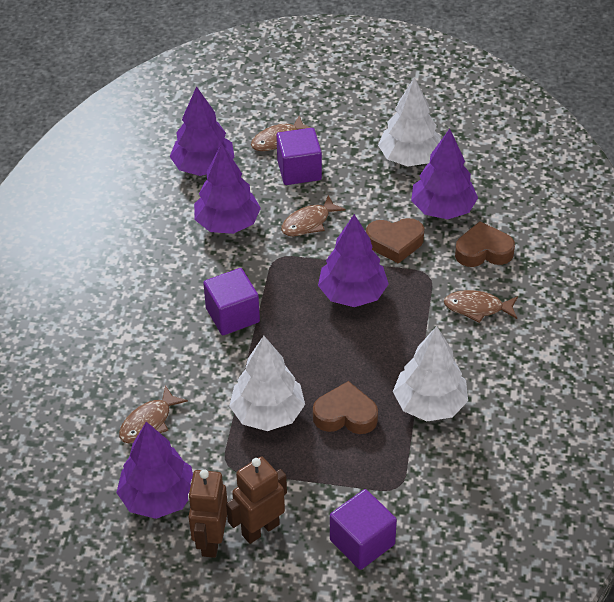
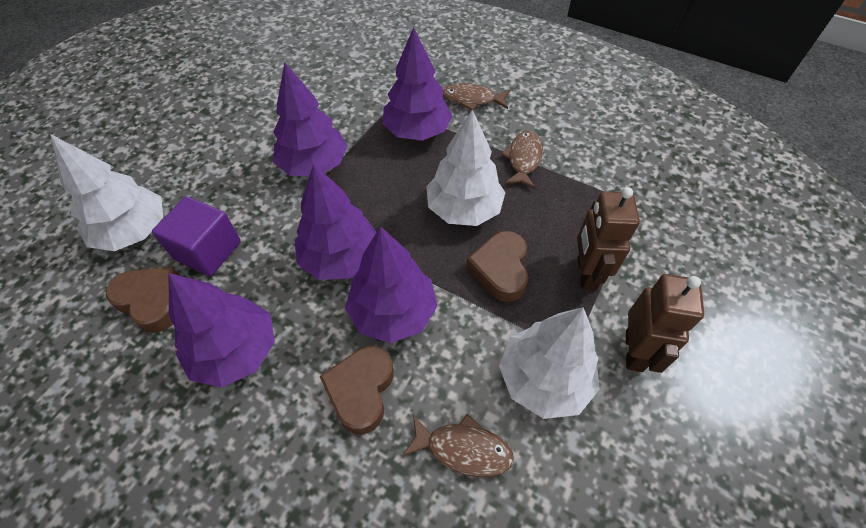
brown fish: [119,385,188,443] [251,116,311,151] [281,195,346,237] [444,290,518,323] = 4 -> [402,414,514,477] [443,83,510,110] [501,131,543,189] = 3
purple cube: [203,268,260,335] [276,128,322,185] [330,489,397,570] = 3 -> [152,196,241,276] = 1

